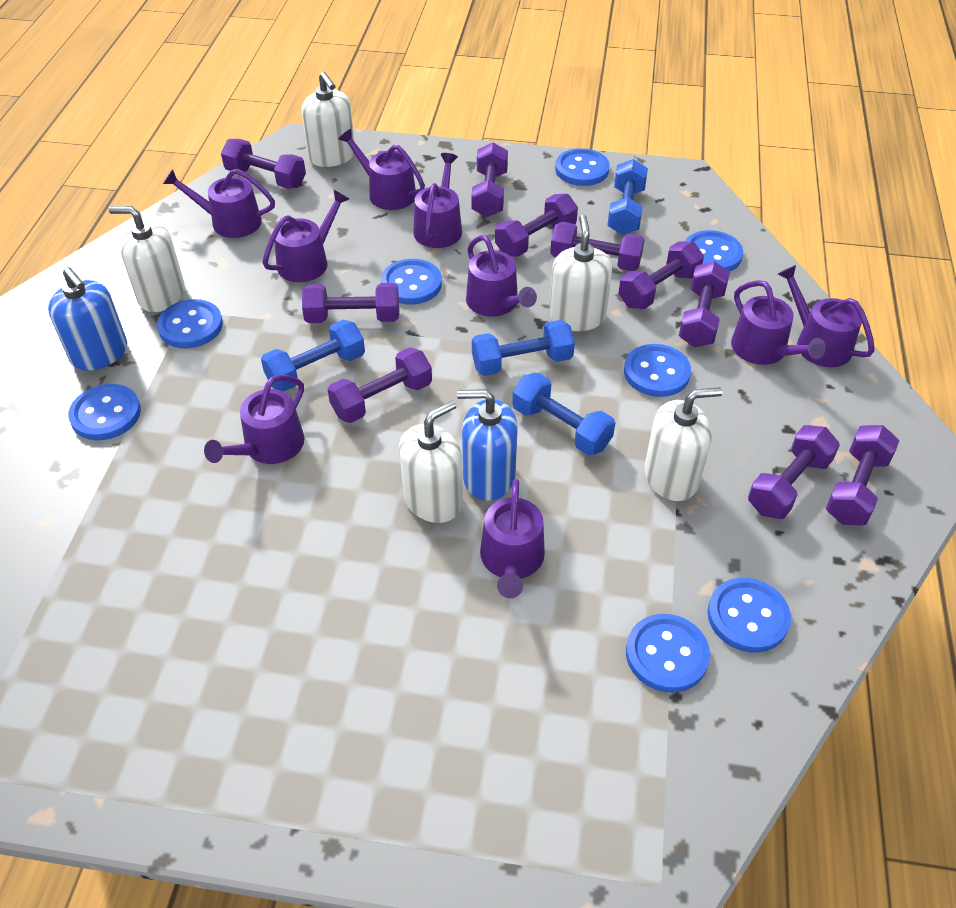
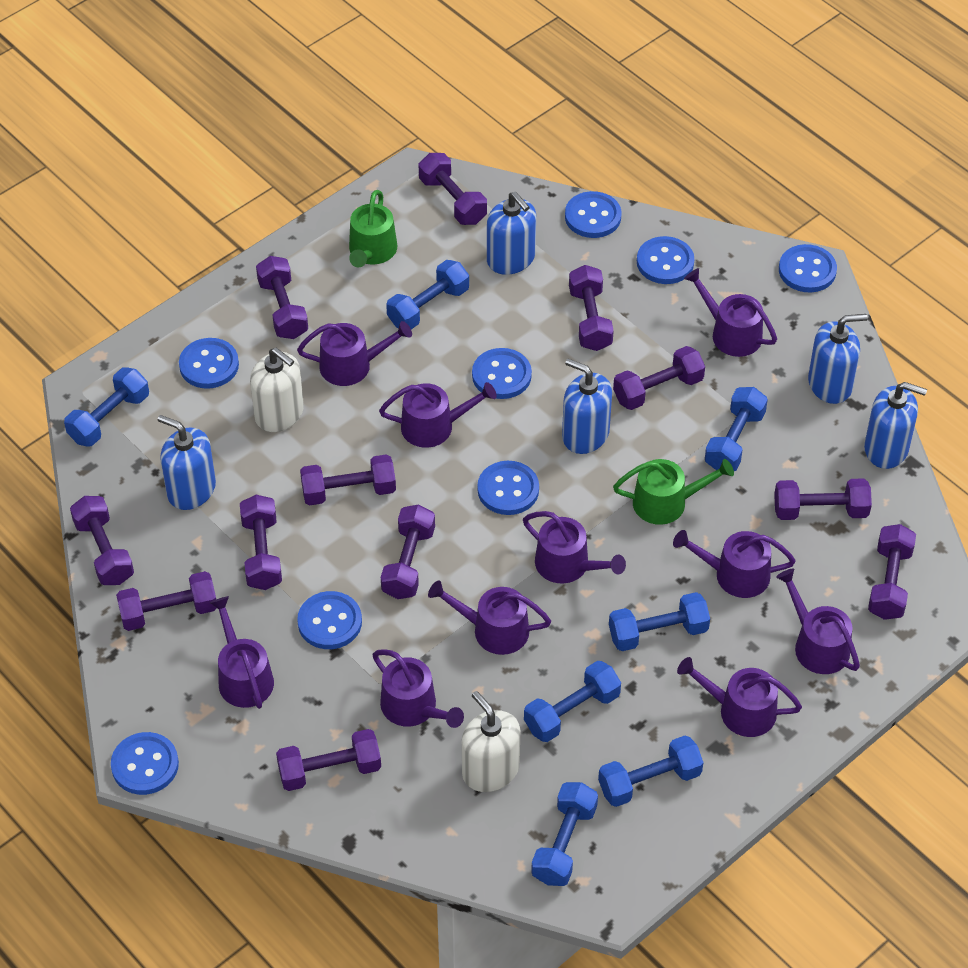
blue dumbbell: [261,320,365,392] [472,320,575,376] [512,373,615,455] [607,159,648,235] = 4 -> [64,367,149,447] [386,260,469,329] [524,661,621,742] [531,782,598,886] [598,736,704,807] [609,592,710,651] [705,387,768,471] = 7
blue soap dispenser: [48,267,127,371] [457,389,518,501] = 2 -> [158,415,216,510] [487,192,536,275] [562,359,612,454] [808,314,868,404] [864,382,927,469] = 5
green watering can: none = 0 -> [349,190,398,267] [613,459,734,525] = 2
purple dumbbell: [221,139,306,189] [302,283,399,323] [328,348,432,423] [471,142,508,217] [495,194,578,257] [550,221,645,271] [618,242,704,309] [679,261,730,347] [748,425,840,519] [826,425,899,526] = 10 -> [70,496,134,585] [116,571,217,631] [240,495,282,590] [256,256,308,339] [276,729,381,791] [300,454,396,505] [381,505,435,599] [419,153,487,225] [569,265,614,351] [613,346,705,410] [774,478,872,520] [868,524,916,620] = 12
purple watering can: [163,169,275,238] [204,375,305,464] [262,190,349,282] [338,129,425,210] [413,153,462,248] [466,235,537,317] [480,479,545,598] [731,280,826,365] [778,265,875,367] = 9 -> [210,596,274,709] [297,321,412,386] [373,649,464,728] [379,382,497,448] [428,580,551,655] [523,511,626,584] [673,530,796,598] [677,657,802,737] [684,268,777,357] [776,569,860,674] = 10
white soap dispenser: [109,206,185,312] [302,72,354,167] [399,401,463,523] [549,215,612,331] [644,387,722,501] = 5 -> [250,348,304,432] [462,691,520,792] = 2

